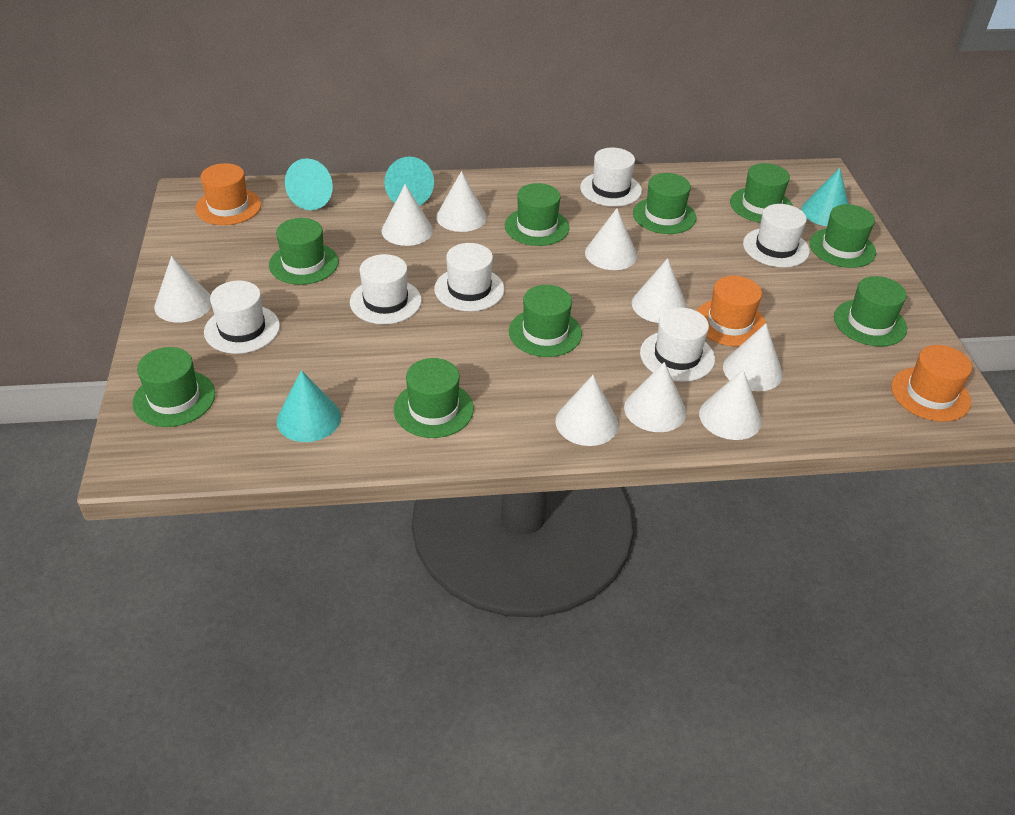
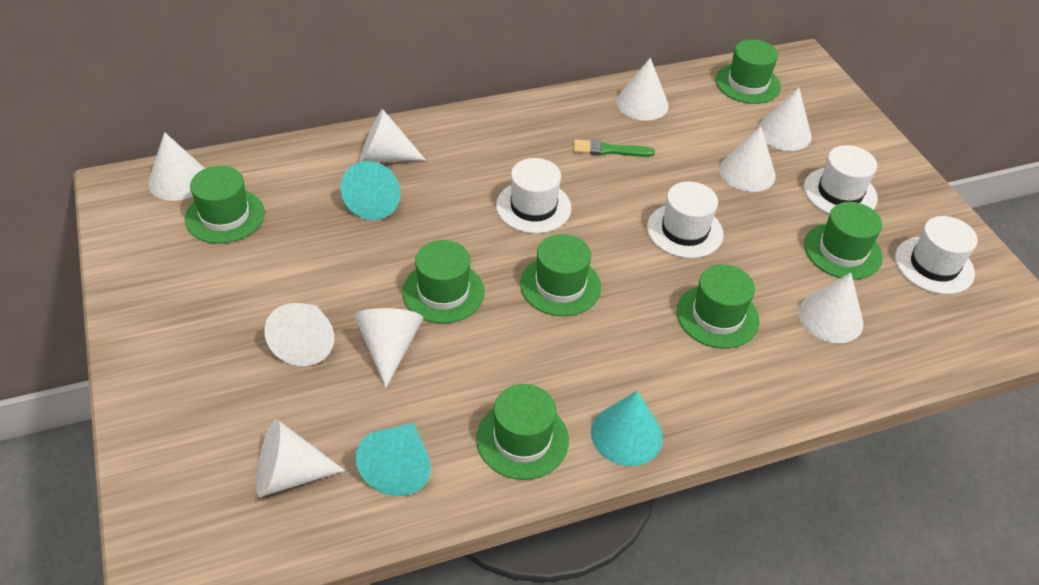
green brush: none = 0 -> [573,139,655,157] = 1
green hat: [132,347,215,427] [269,218,338,285] [394,358,474,438] [505,183,569,246] [509,285,582,357] [633,173,696,234] [730,163,792,223] [809,204,876,268] [834,276,907,346] = 9 -> [185,166,265,244] [402,240,485,323] [476,384,569,480] [520,234,601,316] [677,265,759,349] [716,40,781,104] [804,202,883,280] = 7
orange hat: [195,163,261,225] [696,276,766,346] [891,345,972,422] = 3 -> none = 0
turquoise cone: [277,370,341,442] [285,158,333,210] [384,157,434,206] [801,168,848,226] = 4 -> [340,161,400,220] [355,423,431,496] [591,391,663,466] = 3
white hat: [204,281,280,354] [350,254,422,324] [434,243,505,312] [580,148,642,207] [640,307,715,382] [743,204,810,267] = 6 -> [496,158,571,234] [647,181,724,258] [804,145,878,214] [895,216,978,295] = 4

